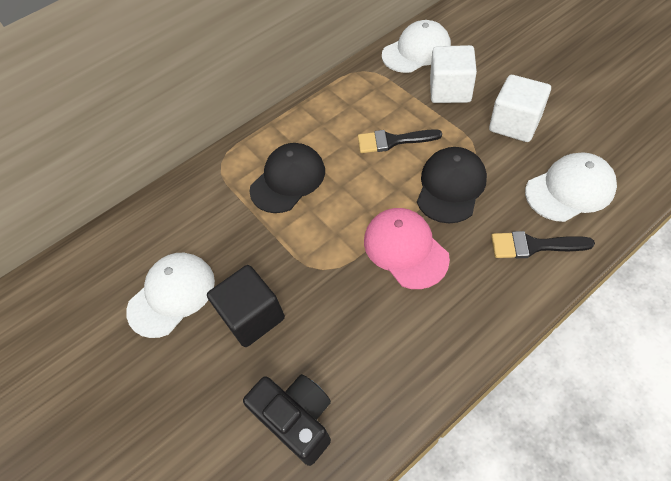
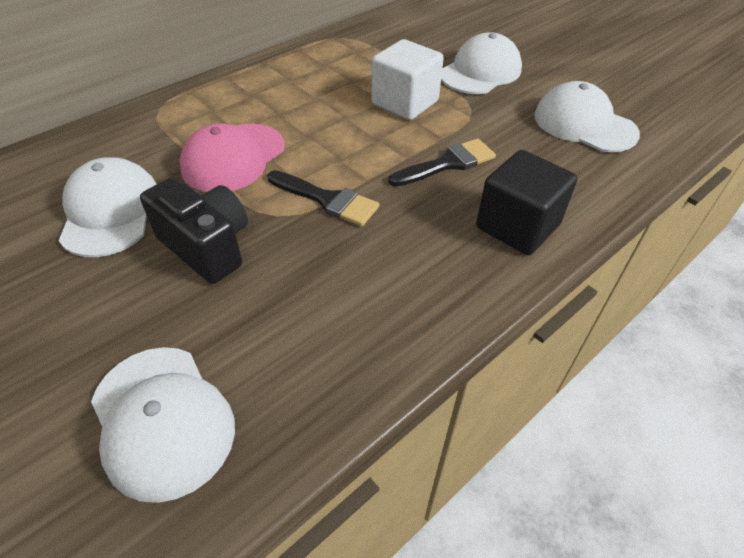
black cap: [249,143,325,213] [417,147,487,223] = 2 -> none = 0
white cap: [126,253,215,338] [382,20,451,73] [525,152,617,222] = 3 -> [58,157,156,257] [91,347,235,503] [441,32,522,94] [534,81,640,152] = 4
white cube: [430,45,477,103] [489,75,551,142] = 2 -> [371,39,444,120] = 1

